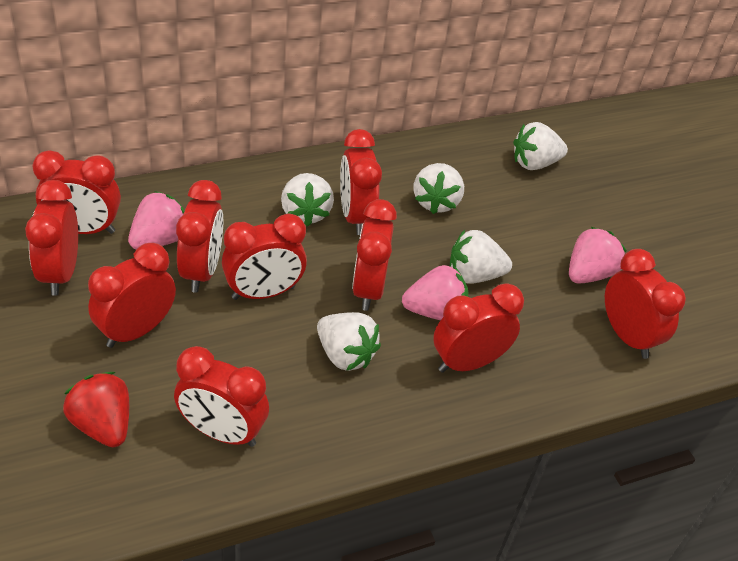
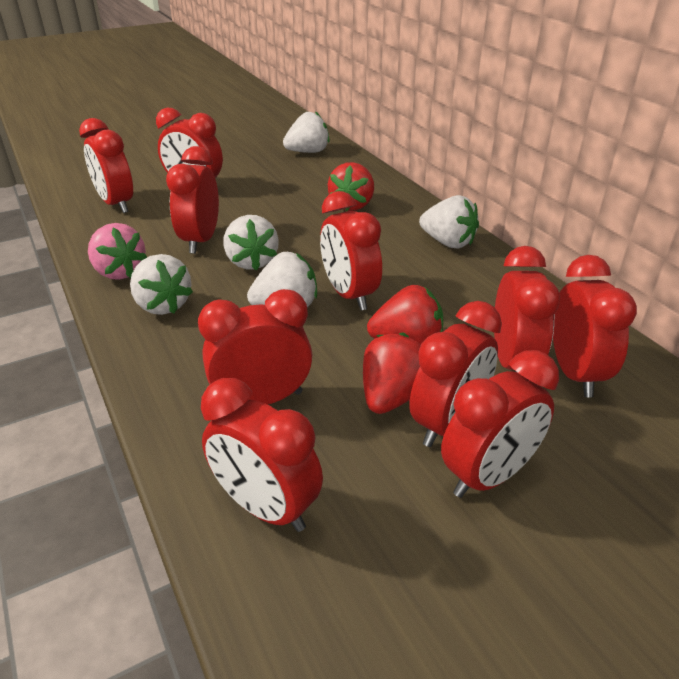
pink strawberry: [128,191,185,250] [402,265,468,320] [569,227,627,284] = 3 -> [88,223,147,280] = 1
red strawberry: [63,372,129,447] = 1 -> [328,162,374,211] [363,332,421,414] [367,285,443,345] = 3

